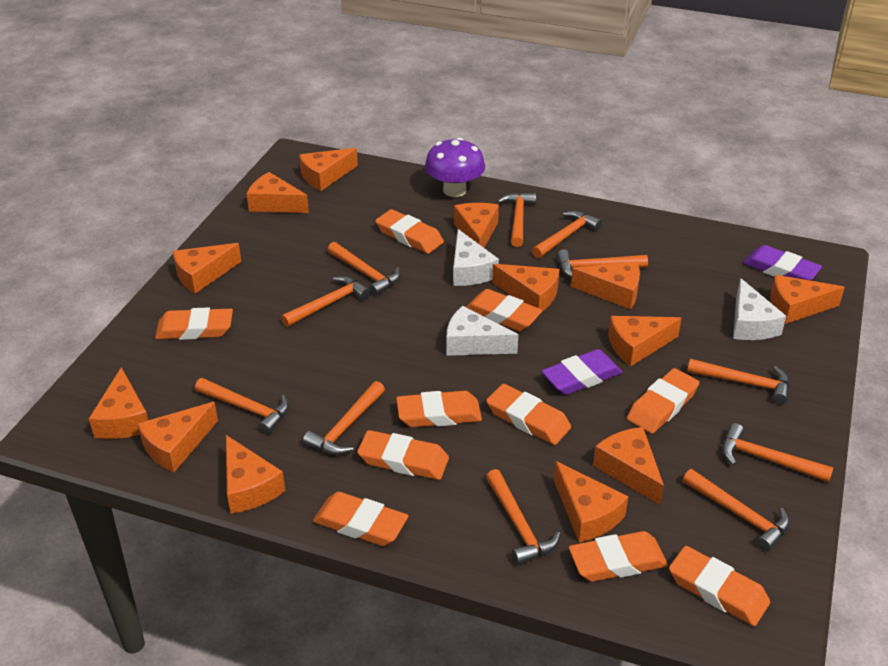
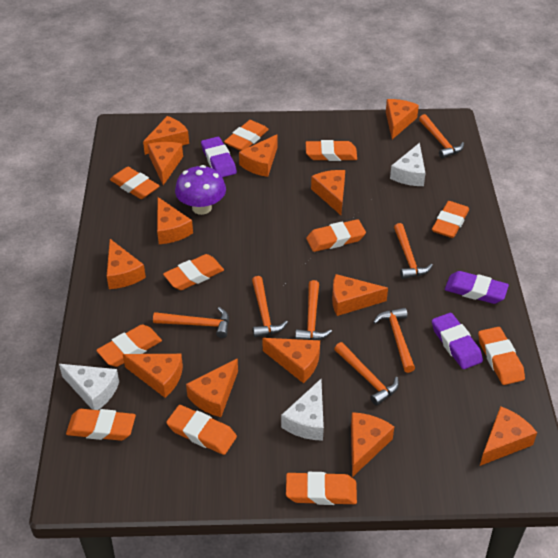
orange eraser: [155,307,233,340] [313,492,408,546] [357,430,449,480] [375,209,444,254] [396,391,482,427] [466,289,542,331] [486,384,571,445] [569,531,668,582] [627,368,699,434] [669,546,770,626] = 10 -> [66,409,136,441] [96,325,162,367] [110,167,159,199] [163,254,224,290] [166,405,237,455] [224,120,269,151] [286,472,357,505] [306,140,357,161] [306,219,366,252] [432,201,469,238] [478,327,525,385] = 11
orange hammer: [195,378,289,434] [281,276,370,327] [303,381,385,455] [328,242,400,296] [486,469,561,565] [497,193,536,247] [532,211,602,258] [557,249,648,278] [683,469,790,552] [687,359,789,404] [722,423,834,482] = 11 -> [153,307,229,338] [252,276,288,338] [295,280,332,340] [334,342,399,406] [373,308,415,373] [394,223,433,279] [419,114,464,159] = 7
purple eraser: [541,349,622,395] [743,245,822,281] = 2 -> [201,137,237,177] [432,313,483,369] [445,271,509,304] = 3

